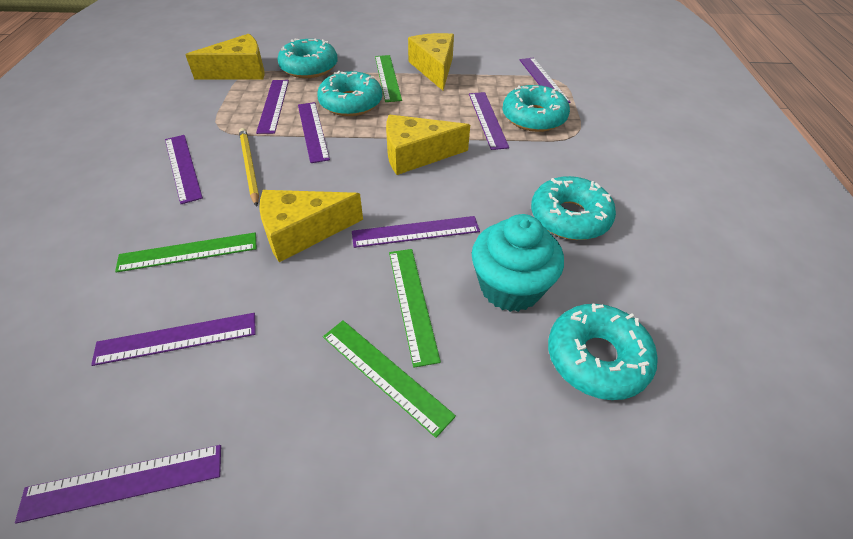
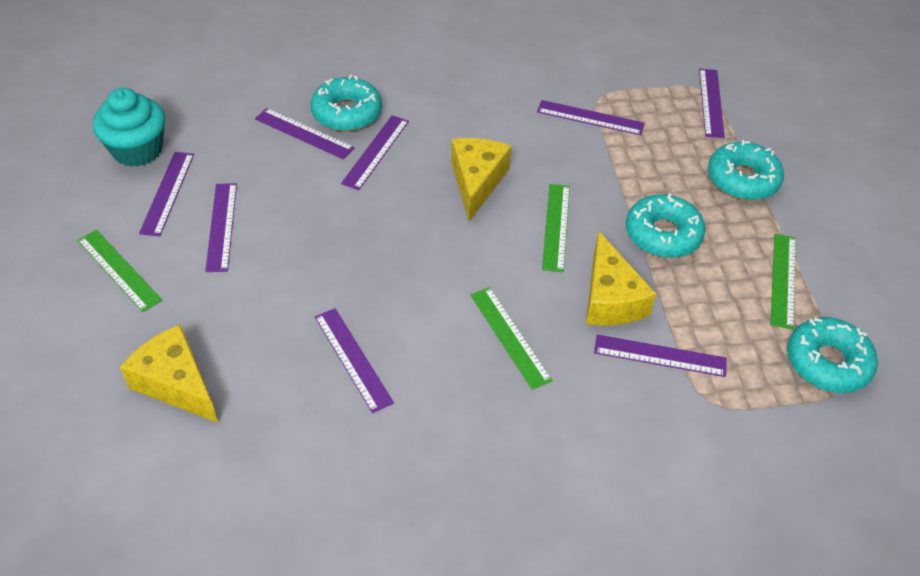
turquoise donut: [277,39,338,78] [317,71,382,116] [503,85,570,132] [531,176,616,240] [548,304,658,400] = 5 -> [311,75,382,131] [626,193,705,258] [708,140,784,200] [787,317,878,393] = 4
yellow cheese: [185,34,265,79] [259,190,363,262] [386,115,470,175] [408,33,454,90] = 4 -> [120,325,218,423] [451,138,511,222] [586,232,656,326] = 3
yellow pencil: [239,128,259,207] = 1 -> none = 0

